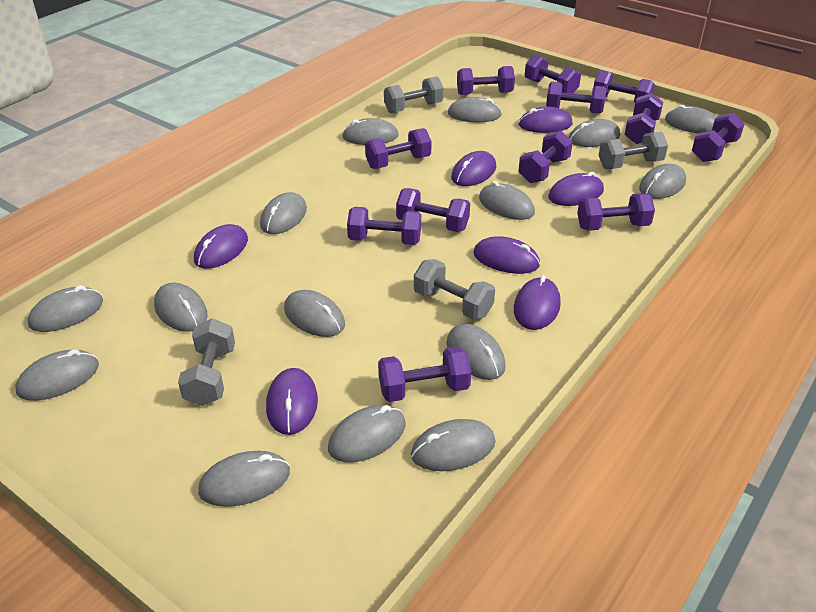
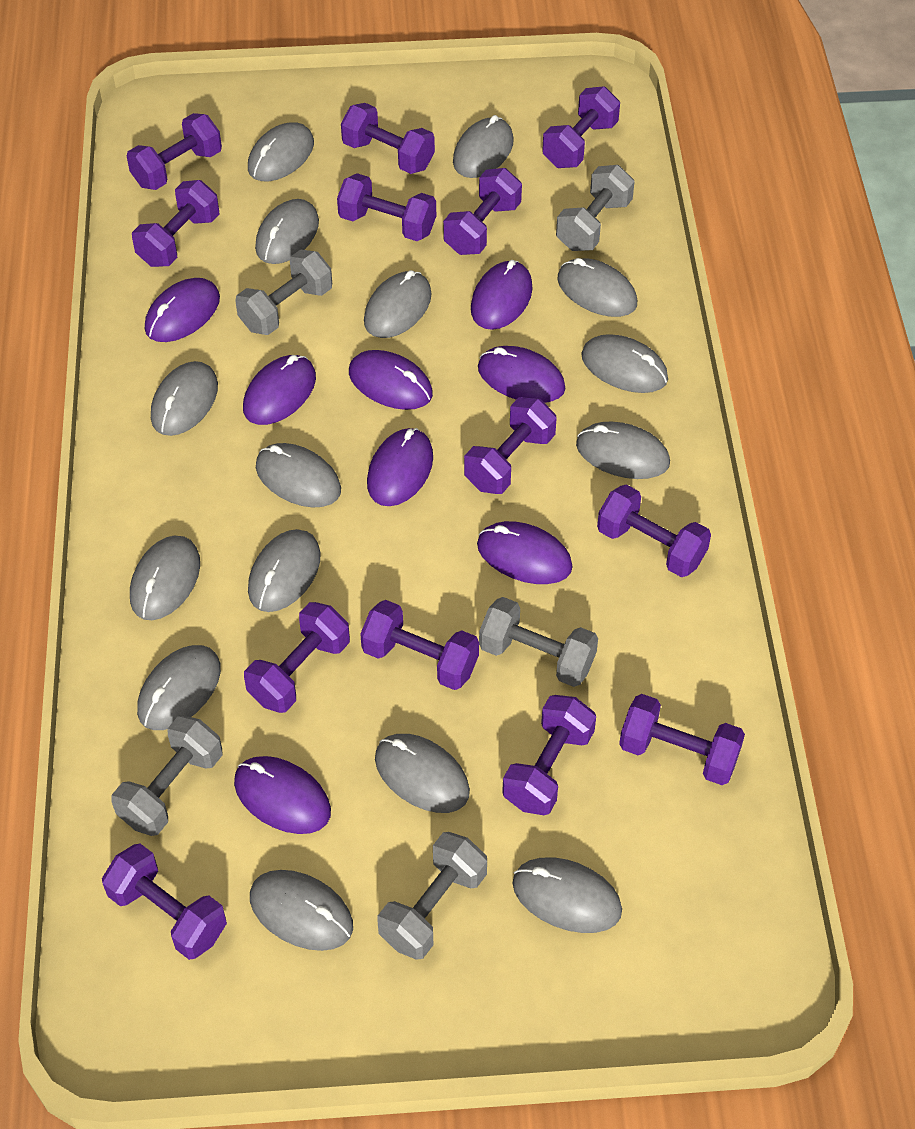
grey dumbbell: [178,319,235,406] [384,76,444,113] [414,259,495,320] [599,132,668,169] = 4 -> [111,716,223,836] [235,249,332,335] [377,832,487,960] [479,597,598,687] [556,165,635,251] = 5
purple dumbbell: [347,207,421,245] [365,128,432,169] [378,346,471,402] [396,188,470,232] [457,66,515,95] [518,131,573,183] [525,54,581,93] [546,82,606,114] [577,193,655,231] [594,70,655,103] [625,93,663,144] [692,113,744,162] = 12 -> [102,844,227,960] [127,113,222,190] [132,180,219,267] [244,602,350,713] [337,173,436,241] [341,103,435,174] [360,600,479,690] [443,168,522,255] [464,397,557,494] [502,695,596,815] [542,86,620,168] [597,484,711,577] [619,694,745,785] = 13
purple mouse: [194,224,248,269] [266,368,318,435] [451,151,496,186] [473,236,540,274] [514,275,561,330] [518,107,573,133] [548,172,604,206] = 7 -> [145,278,220,342] [234,756,331,834] [243,355,316,425] [349,350,433,410] [367,428,433,506] [471,260,533,330] [477,521,573,584] [478,346,566,403] = 8

